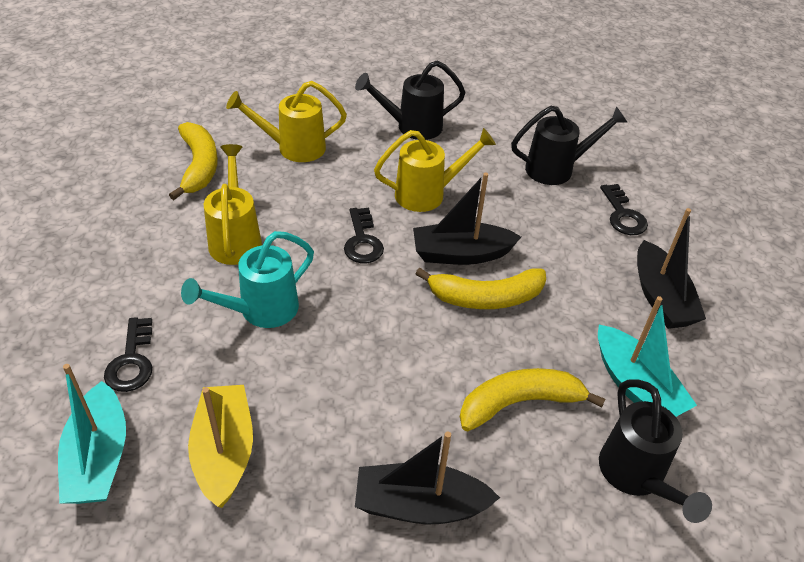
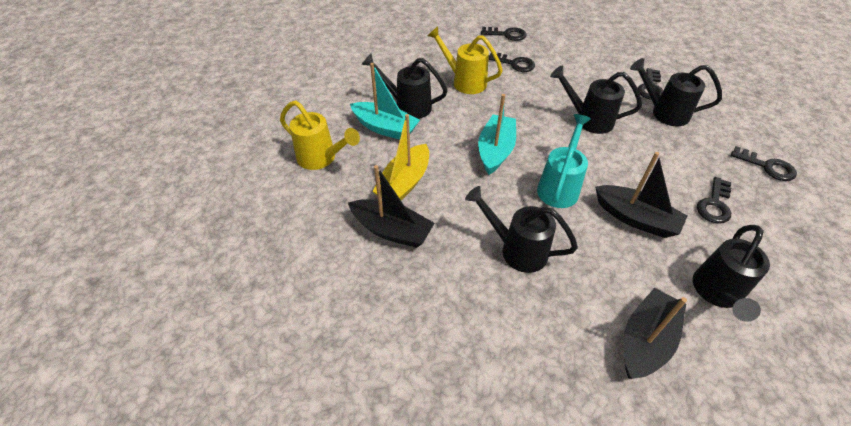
black key: [104,317,152,392] [344,208,384,263] [600,184,648,235] = 3 -> [481,27,527,41] [488,53,535,72] [638,68,663,100] [697,177,731,224] [731,146,797,181] = 5
black watering can: [355,60,466,140] [511,106,628,185] [599,380,712,523] = 3 -> [361,54,448,119] [465,186,578,273] [550,65,642,134] [630,58,722,126] [693,225,770,322] = 5
yellow banana: [169,122,218,200] [416,268,546,309] [460,368,605,431] = 3 -> none = 0
yellow watering can: [204,144,262,265] [226,81,347,162] [374,128,496,212] = 3 -> [280,100,360,170] [427,26,503,94] = 2

